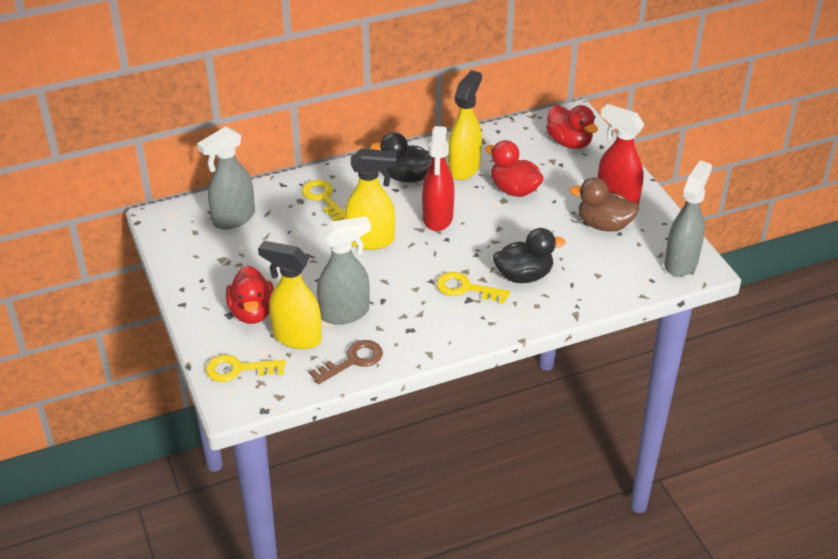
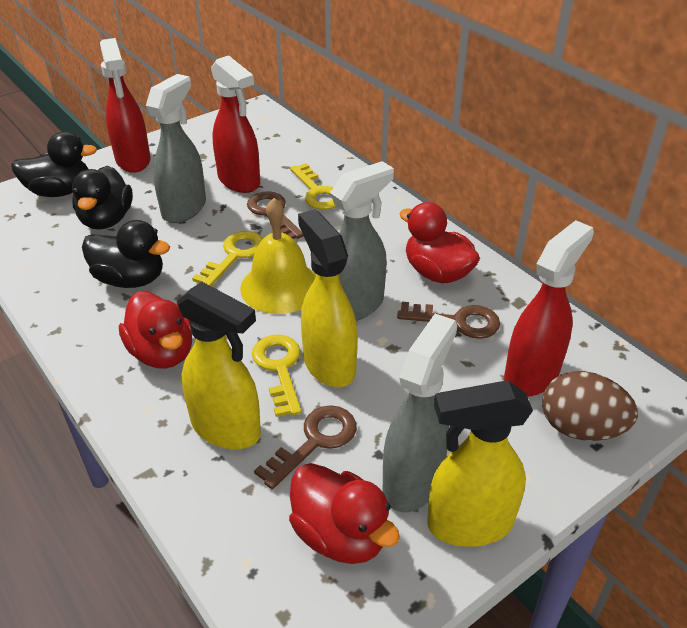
black duck: [370,132,433,182] [493,228,566,283] = 2 -> [11,132,97,197] [72,166,133,230] [82,220,170,288] = 3
brown duck: [569,177,639,232] = 1 -> none = 0
brown egg: none = 0 -> [542,371,638,441] = 1
brown key: [309,340,383,384] = 1 -> [247,192,304,239] [254,405,357,489] [397,302,500,339] = 3
red spray bottle: [422,126,454,231] [597,104,645,205] = 2 -> [100,38,151,173] [211,55,260,193] [504,220,594,397] = 3
yellow bell: none = 0 -> [240,198,316,314] = 1

